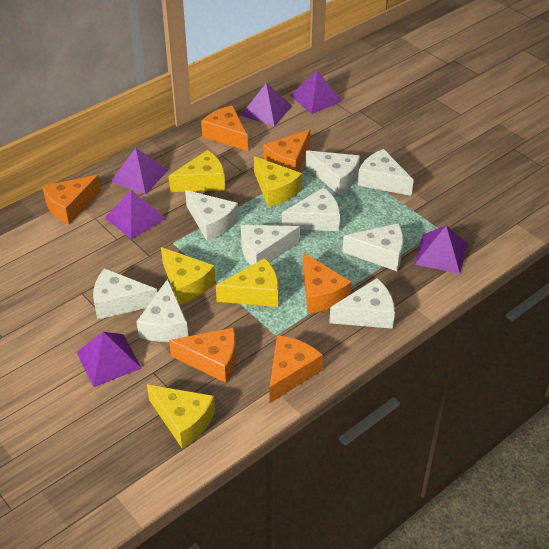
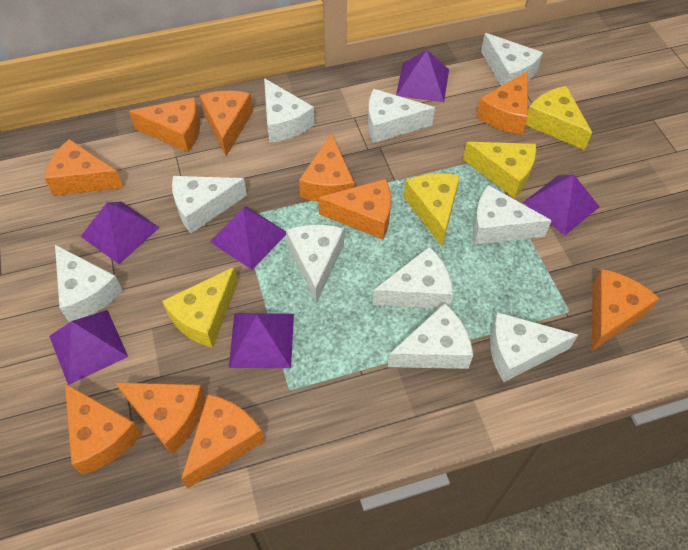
orange cheese: [42,175,101,224] [169,328,236,383] [201,105,248,151] [263,129,310,172] [269,335,323,403] [303,253,351,313] = 6 -> [44,139,124,196] [65,383,142,475] [115,383,206,454] [129,97,200,152] [181,394,265,488] [199,91,253,156] [299,133,354,202] [318,179,391,239] [476,71,528,135] [592,269,659,351] = 10
white cheese: [93,268,157,320] [136,279,188,342] [185,190,239,241] [241,225,300,265] [282,187,340,231] [305,150,360,195] [329,278,395,329] [342,223,403,271] [358,149,414,196] = 9 -> [55,245,123,322] [172,176,247,234] [264,78,315,143] [286,225,344,303] [368,89,435,143] [373,247,453,309] [388,303,473,369] [473,185,552,245] [481,33,543,86] [490,312,578,382] = 10
yellow cheese: [147,385,215,448] [161,247,215,305] [169,150,225,192] [216,258,278,307] [254,156,302,207] = 5 -> [162,267,238,348] [404,173,460,246] [463,142,536,198] [526,86,592,150] = 4

